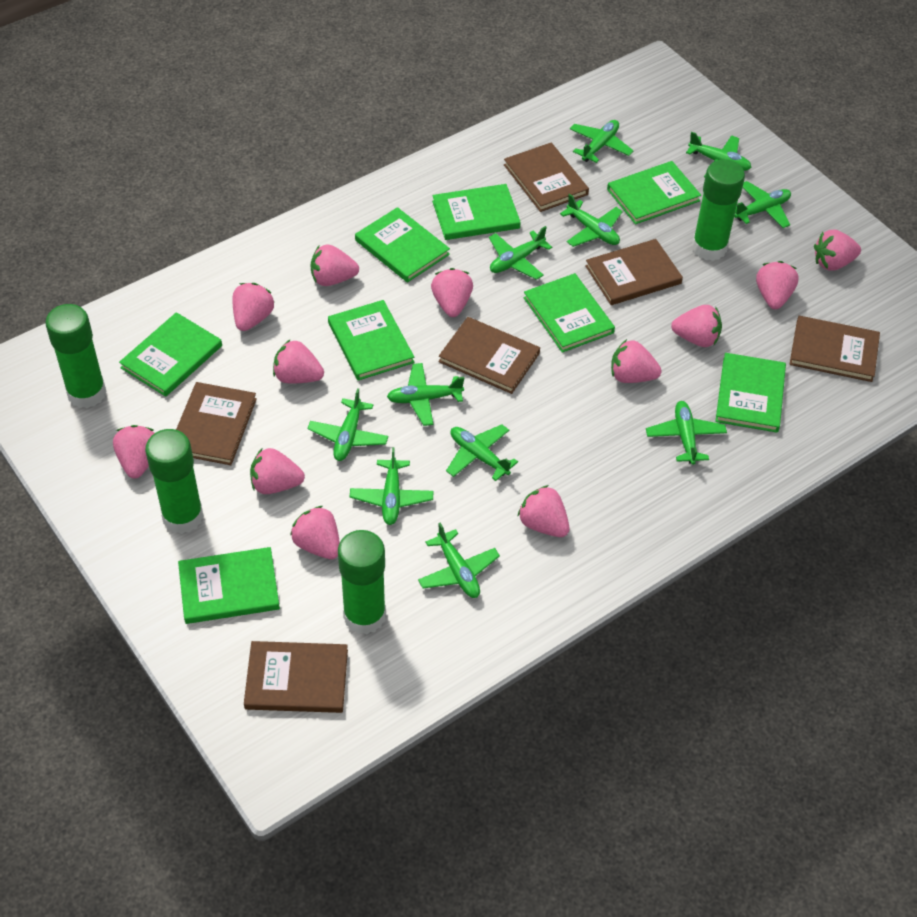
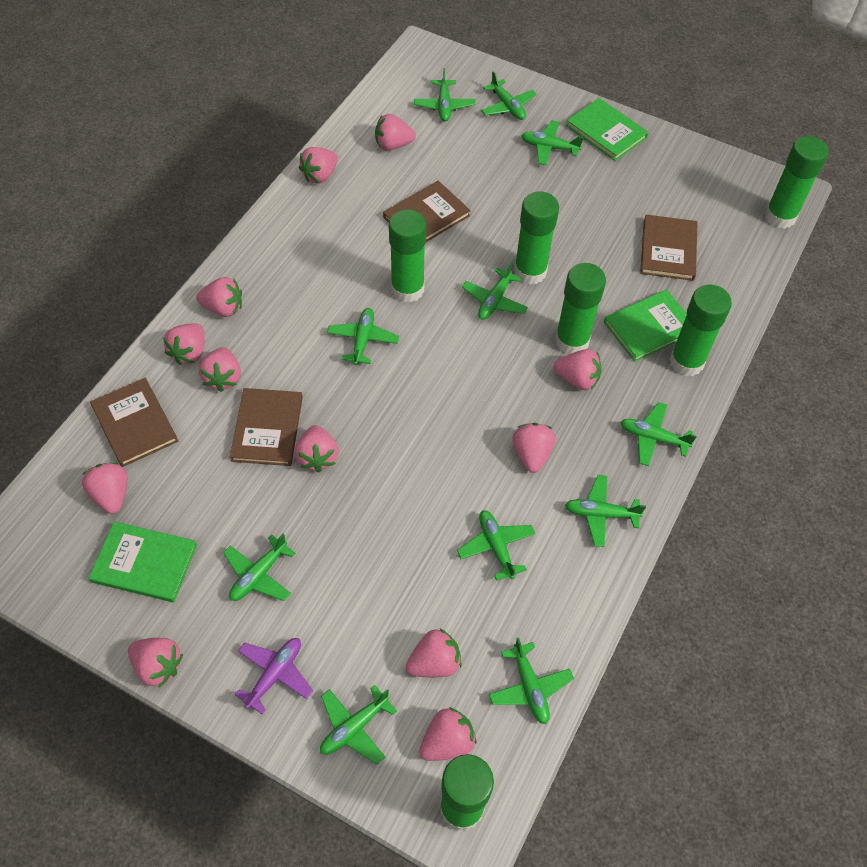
brown book: [176,382,257,465] [244,641,348,713] [438,317,540,394] [504,143,589,212] [585,239,683,305] [790,316,880,382] = 6 -> [90,378,178,467] [230,388,303,466] [383,181,471,242] [640,215,697,281] = 4
green book: [119,312,222,397] [178,547,280,624] [328,300,414,381] [355,207,450,283] [432,184,521,240] [523,273,615,353] [607,161,701,225] [715,353,786,433] = 8 -> [89,521,197,602] [566,98,649,161] [604,290,687,362] = 3
green glue stick: [45,304,107,408] [145,429,204,534] [338,530,386,634] [692,159,745,261] = 4 -> [389,209,426,303] [440,754,494,831] [514,191,559,285] [555,263,606,354] [669,285,732,376] [765,136,829,229] = 6
purple plane: none = 0 -> [234,638,313,714] = 1

